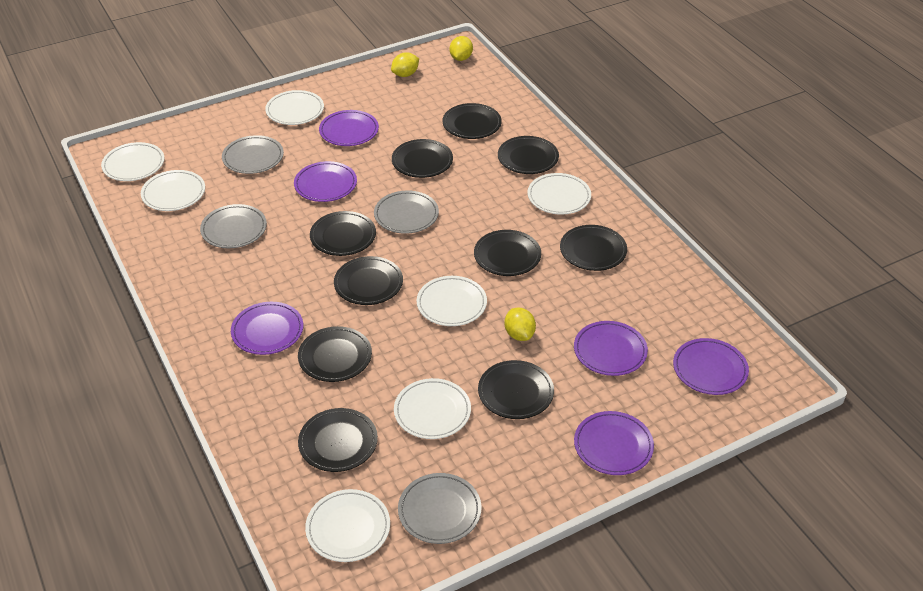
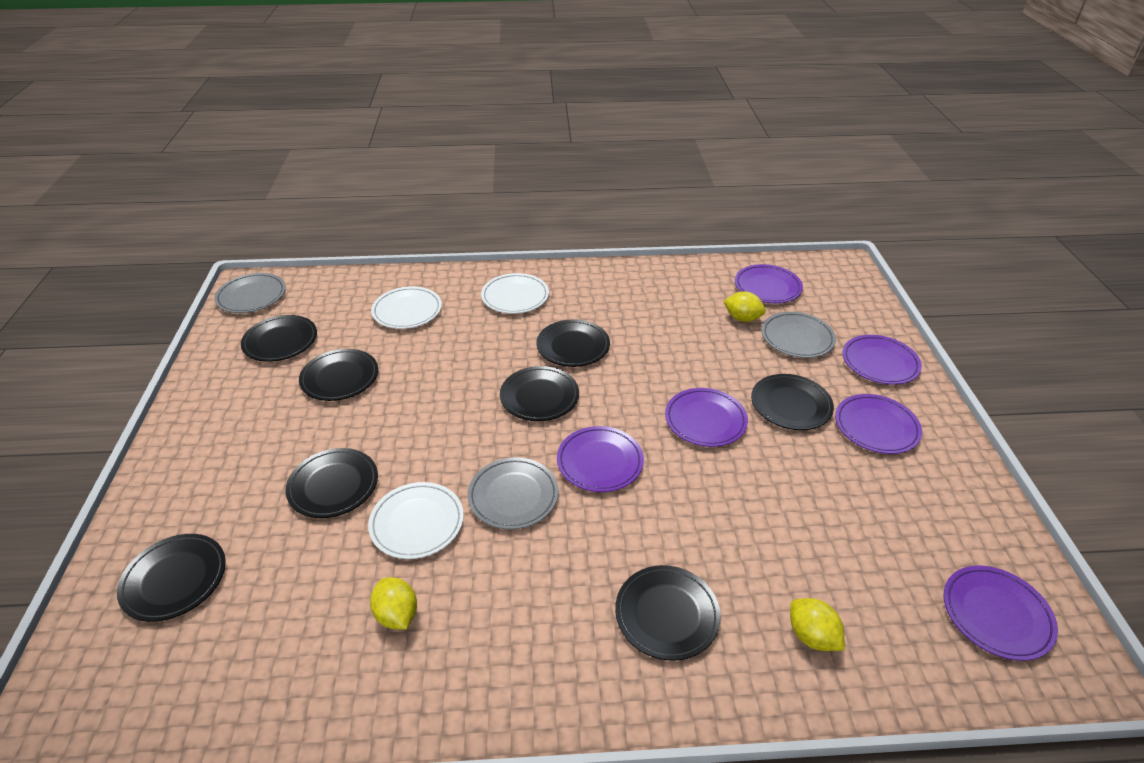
black plate: [298,326,372,382] [298,408,378,472] [310,211,376,256] [334,256,403,305] [392,139,453,178] [442,103,502,139] [474,230,541,276] [478,360,554,419] [498,136,559,174] [560,225,627,271] = 10 -> [117,534,226,622] [241,315,317,362] [285,448,378,518] [299,349,378,401] [500,366,579,421] [536,319,610,367] [615,565,721,661] [751,374,834,430] = 8
grey plate: [200,204,267,248] [222,135,284,174] [374,190,439,234] [398,473,482,544] = 4 -> [214,273,286,313] [467,457,559,529] [762,312,836,358] = 3
white plate: [101,142,164,181] [141,170,205,211] [265,90,324,125] [305,489,390,562] [394,378,471,439] [417,276,487,326] [527,173,591,214] = 7 -> [368,482,464,559] [371,286,442,329] [481,273,549,314] = 3

